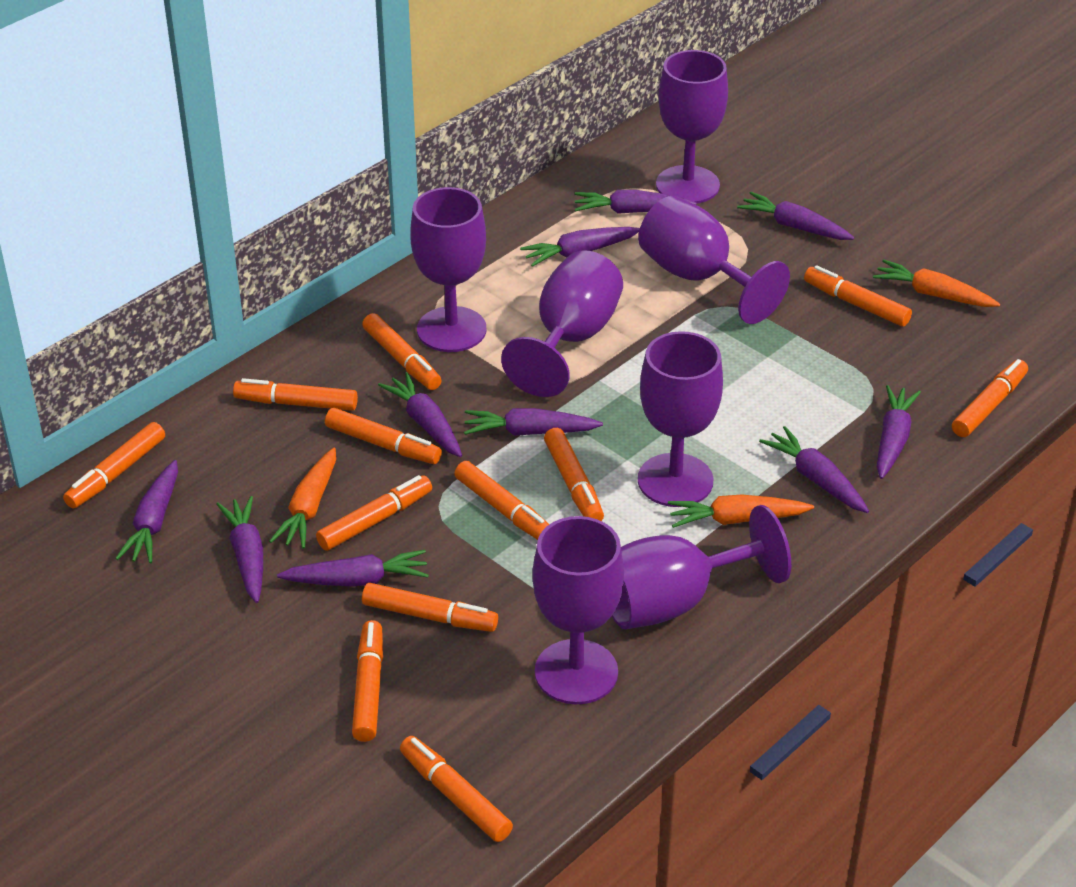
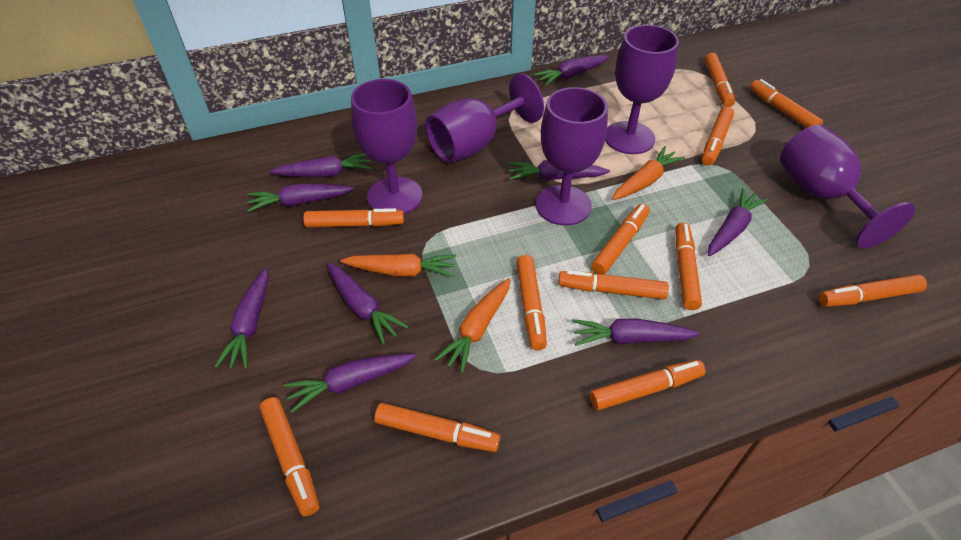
purple carrot: [115,460,178,563] [216,496,263,603] [277,550,429,587] [378,372,462,457] [464,408,603,436] [520,227,640,267] [575,190,696,214] [737,192,854,240] [759,426,869,513] [877,385,921,479] = 10 -> [215,268,269,369] [247,184,354,212] [269,153,372,177] [284,354,416,413] [327,263,408,345] [508,160,610,180] [533,55,610,86] [572,318,700,346] [708,188,768,256] = 9
purple goblet: [410,187,486,352] [501,250,623,397] [532,516,624,704] [612,505,791,630] [638,196,790,324] [638,331,723,507] [656,50,728,204] = 7 -> [351,79,423,214] [425,73,544,163] [536,87,608,226] [605,25,679,154] [780,125,915,249] = 5

